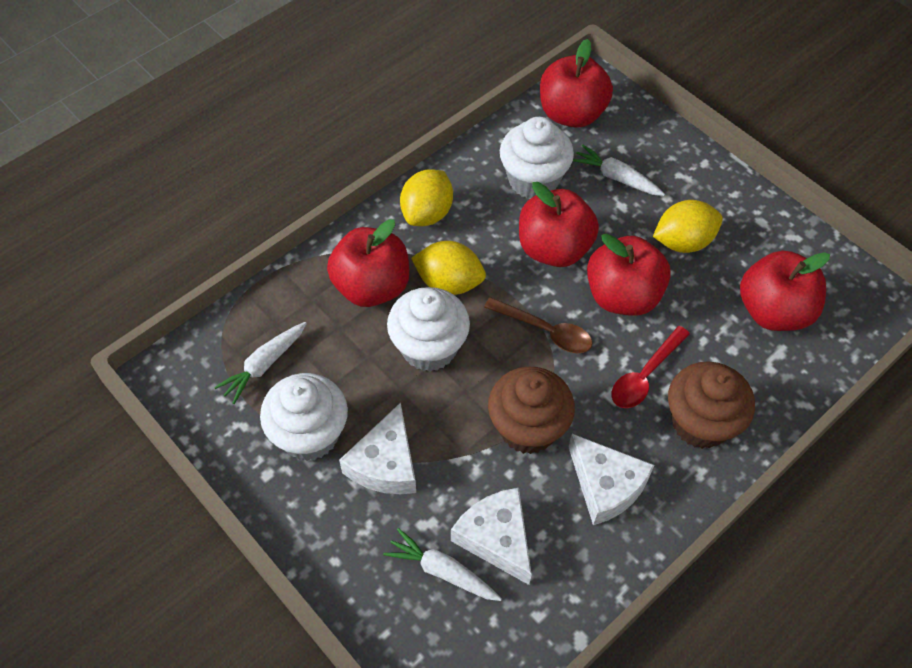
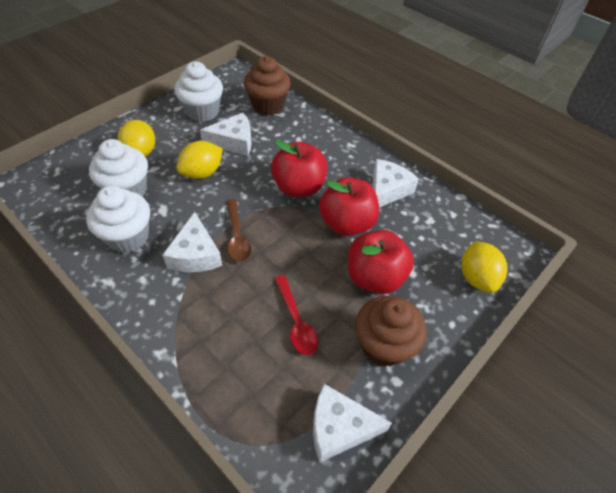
red apple: [327,219,409,307] [519,182,599,267] [540,39,613,128] [587,234,671,316] [740,251,830,331] = 5 -> [271,140,327,197] [319,177,379,236] [348,230,414,294] = 3
white carrot: [214,322,307,404] [383,528,502,601] [573,144,665,196] = 3 -> none = 0
white cheese: [339,402,416,494] [451,488,532,585] [569,434,655,525] = 3 -> [162,212,222,272] [200,113,252,156] [313,384,392,463] [373,159,419,208] = 4

